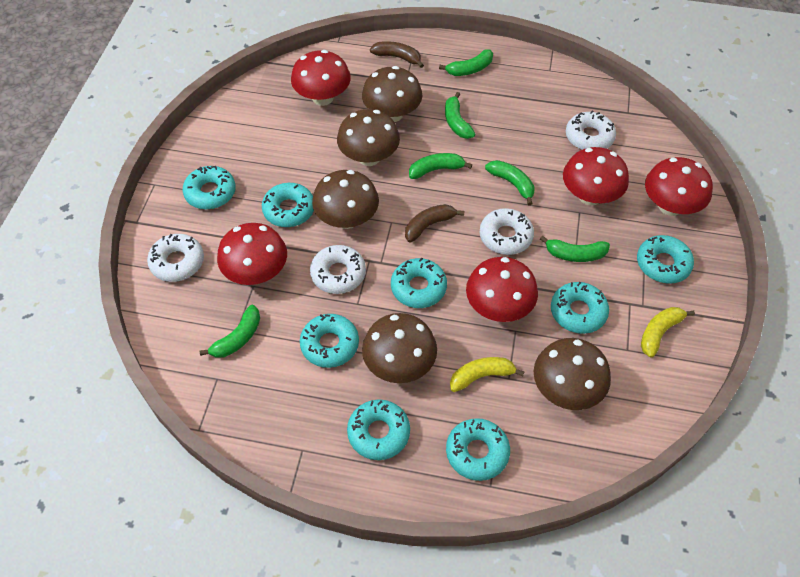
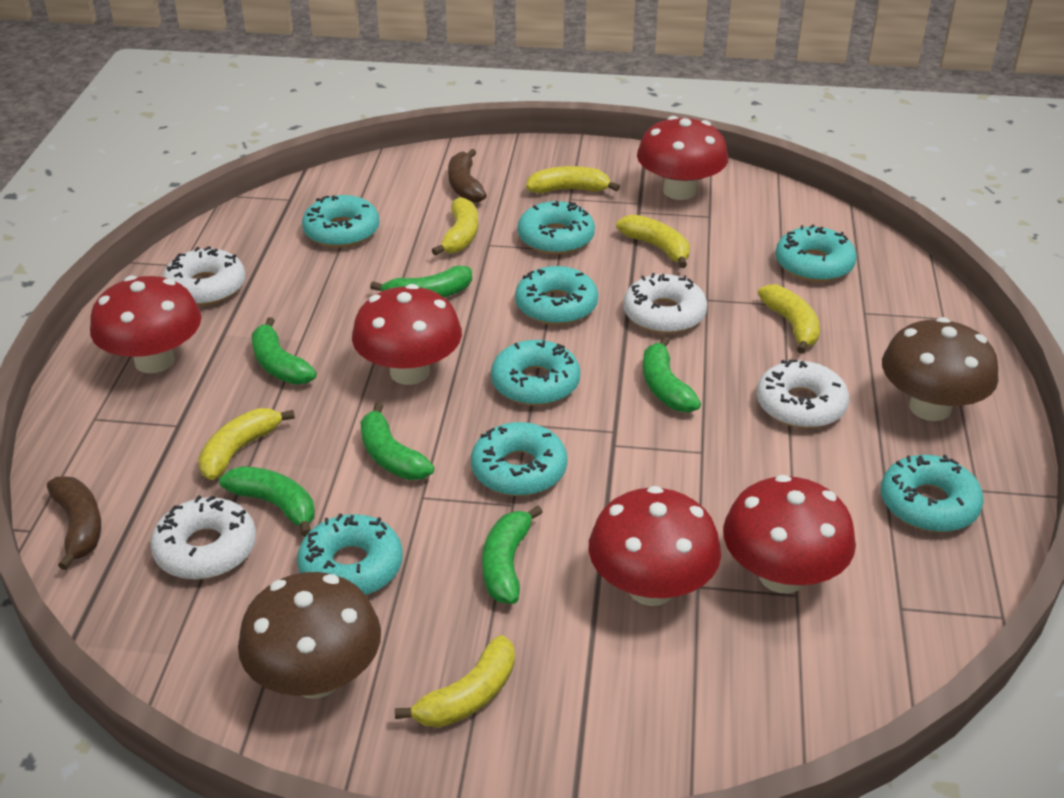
brown mushroom: [312,170,379,229] [337,109,400,166] [362,66,422,122] [362,313,437,383] [534,338,611,410] = 5 -> [238,572,381,699] [882,317,999,421] = 2
yellow banana: [450,357,524,392] [641,307,695,358] = 2 -> [198,408,295,480] [395,635,515,728] [432,197,478,256] [526,166,620,193] [616,214,690,268] [758,284,820,354] = 6

